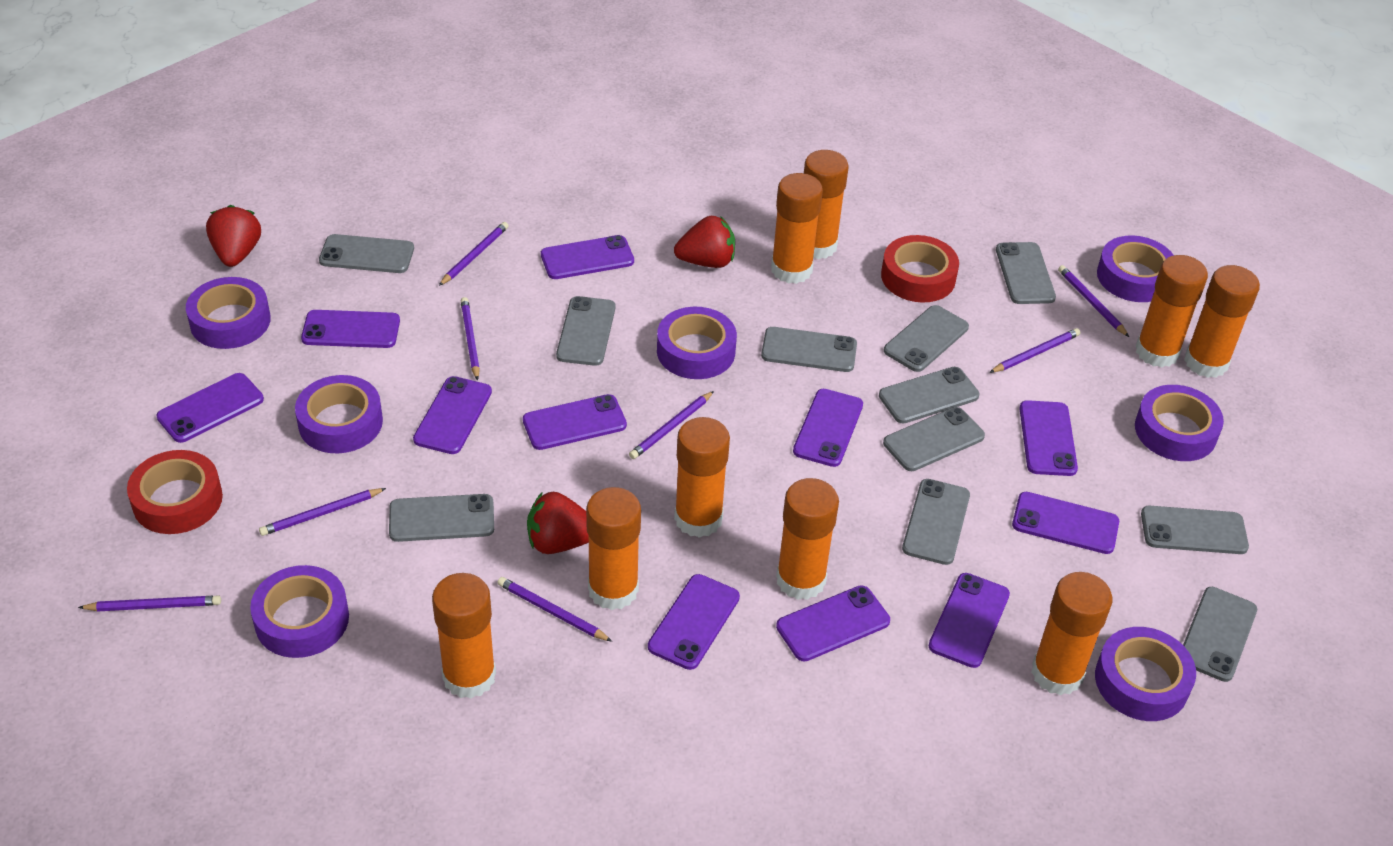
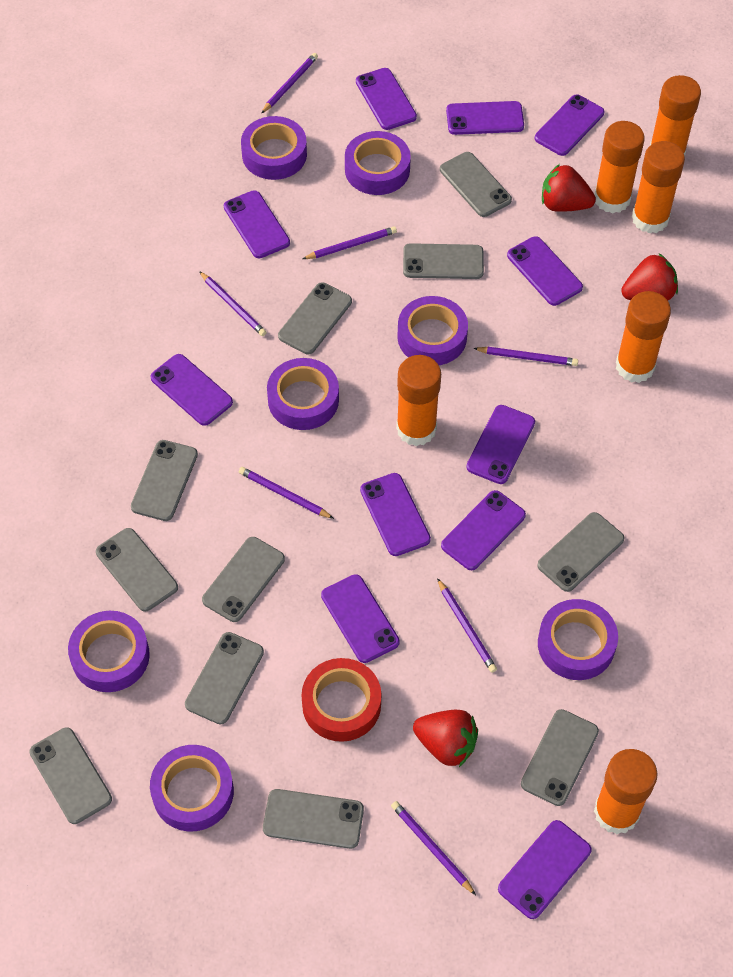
orange glue stick: [432,573,496,699] [586,487,641,610] [674,417,730,538] [771,173,823,284] [776,478,839,600] [804,150,849,259] [1031,572,1112,695] [1135,255,1208,367] [1184,265,1260,378] = 9 -> [396,355,441,446] [594,121,645,213] [594,749,658,834] [616,291,671,383] [632,141,685,233] [650,75,701,155] = 6
purple pencil: [78,595,221,612] [259,488,386,536] [439,222,509,286] [461,297,480,381] [497,577,612,642] [629,391,714,459] [989,328,1080,373] [1058,265,1129,337] = 8 -> [199,271,267,336] [239,467,334,519] [261,53,318,113] [303,226,397,259] [391,801,476,895] [437,578,497,673] [473,347,578,366] = 7
red tape: [127,450,223,534] [881,235,959,303] = 2 -> [302,658,381,742] = 1

